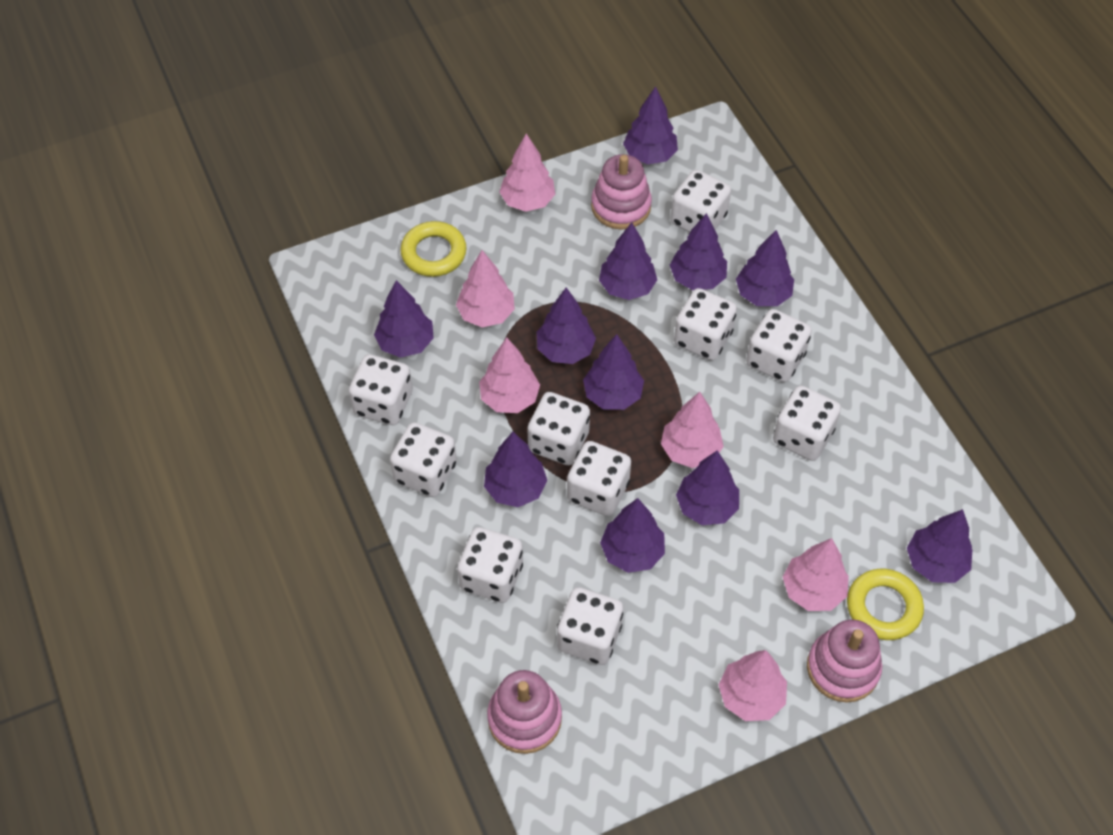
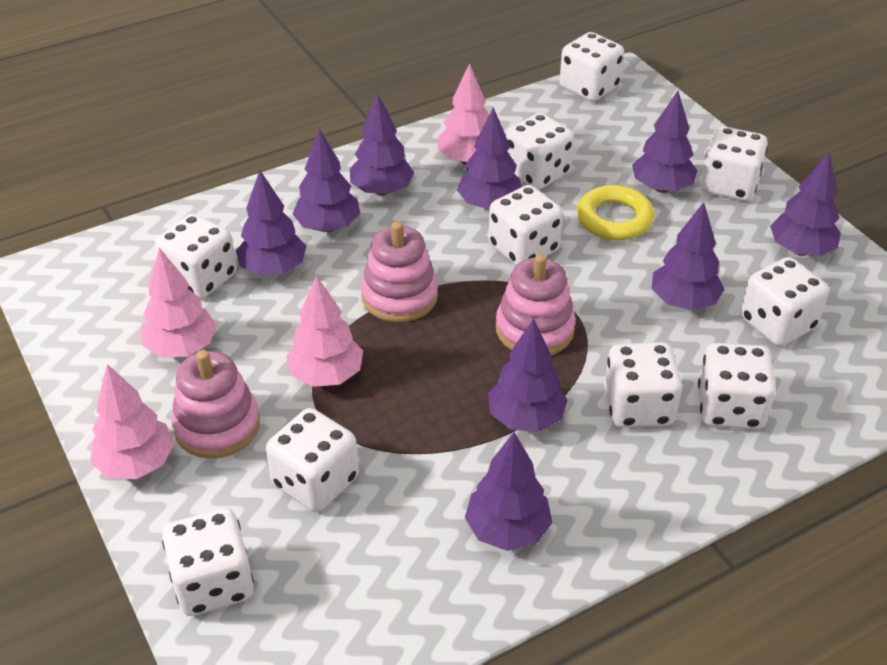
pink tree: [456,250,515,327] [479,337,540,413] [499,134,555,212] [661,392,724,468] [718,650,787,721] [783,538,849,611] = 6 -> [90,364,174,479] [141,248,217,357] [286,275,363,387] [437,63,489,165] = 4
purple tree: [374,280,434,358] [484,432,547,507] [537,287,596,364] [583,334,644,410] [599,222,657,300] [600,498,665,573] [623,86,678,164] [670,213,727,290] [676,451,739,525] [736,230,794,306] [907,509,972,583] = 11 -> [236,170,306,276] [293,128,360,232] [350,93,414,196] [457,107,522,210] [465,432,552,551] [488,318,568,432] [632,91,698,193] [652,202,725,310] [770,152,841,256] = 9
yellow ring: [400,221,467,277] [847,569,924,640] = 2 -> [577,185,654,240] = 1

